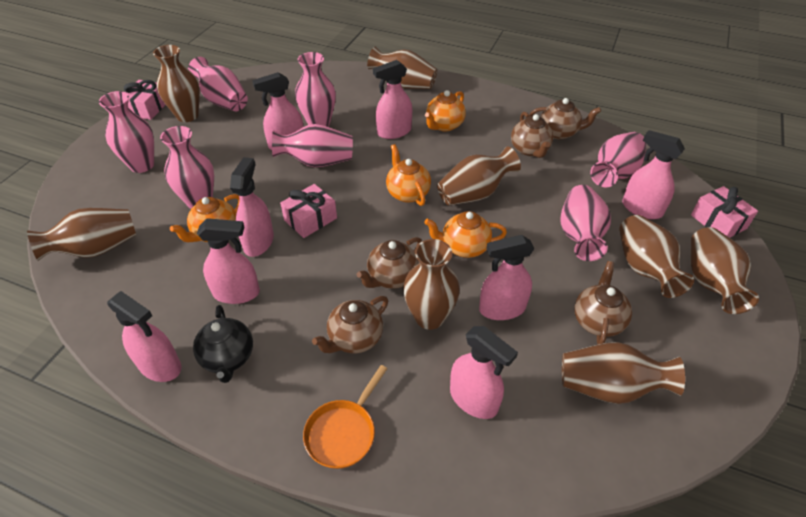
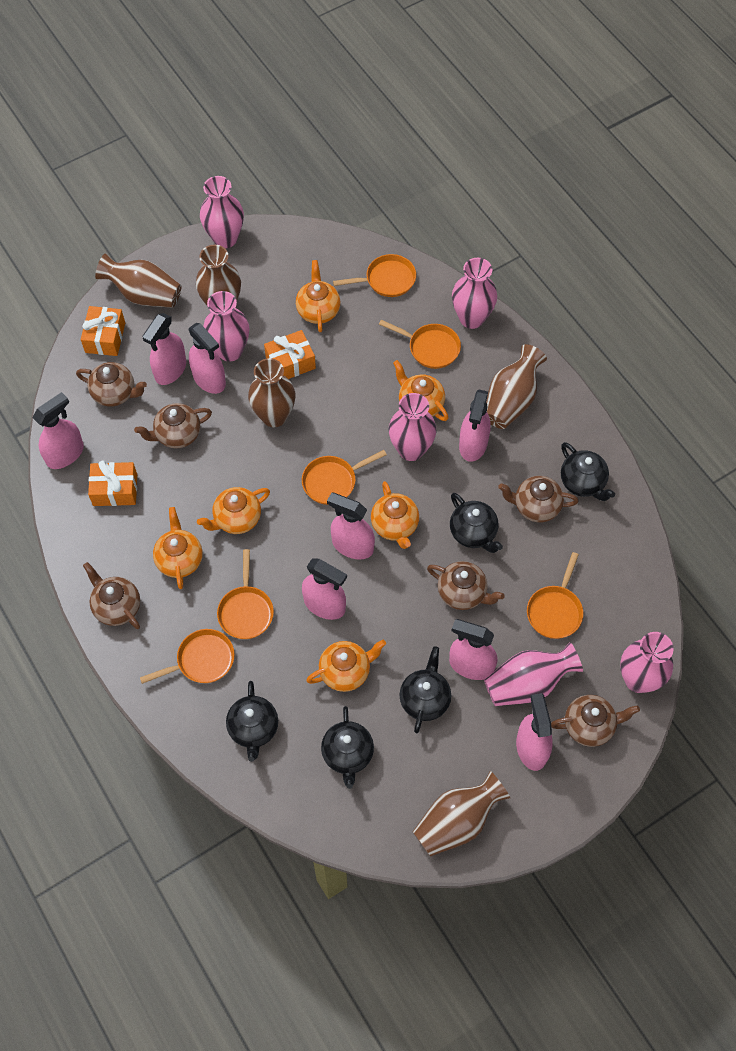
black teapot: [193,305,253,383] = 1 -> [226,681,278,762] [321,706,374,789] [399,646,451,733] [450,493,503,553] [561,442,615,501] = 5
brown teapot: [312,296,388,353] [357,237,422,289] [511,112,553,158] [530,98,601,139] [574,261,632,345] = 5 -> [76,362,147,407] [83,562,140,629] [134,403,212,448] [427,561,505,610] [498,476,579,522] [551,695,640,747] = 6
brown vase: [27,208,136,261] [153,45,200,122] [367,47,437,89] [403,239,460,330] [437,147,521,206] [562,342,685,404] [619,215,694,298] [691,227,759,314] = 8 -> [95,253,181,308] [196,245,241,305] [248,358,295,427] [413,771,510,856] [486,344,547,429] = 5
orange gift: none = 0 -> [81,306,125,356] [88,460,137,506] [264,330,316,379] = 3
orange pan: [303,365,387,469] = 1 -> [140,629,235,684] [217,549,274,639] [302,450,387,505] [333,254,416,297] [379,320,461,369] [527,552,583,639] = 6
orange teapot: [170,194,240,242] [386,144,431,206] [424,211,507,258] [425,90,466,132] = 4 -> [153,507,203,589] [197,487,270,534] [296,260,340,332] [306,640,386,692] [371,481,419,549] [393,360,449,421] = 6
pink gift: [124,80,166,120] [280,184,337,238] [691,186,758,238] = 3 -> none = 0
pink vase: [99,91,154,173] [160,126,214,209] [188,57,248,111] [272,124,353,167] [295,52,336,127] [560,185,611,261] [590,132,646,187] = 7 -> [200,176,244,248] [204,291,249,362] [389,393,436,461] [452,258,497,329] [484,642,583,706] [620,632,674,693] = 6

